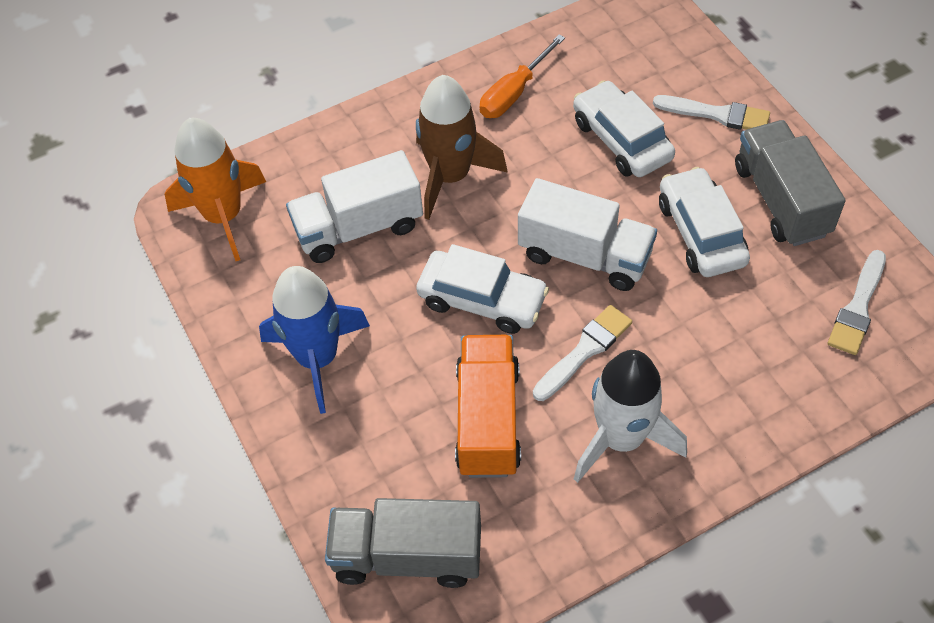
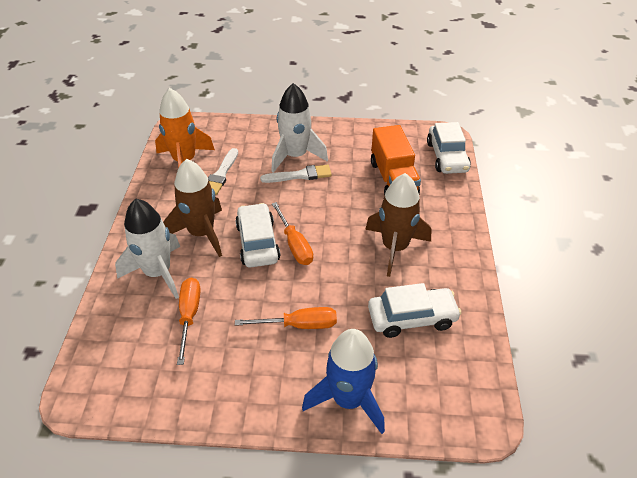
brown rocket: [416,75,508,220] = 1 -> [163,159,222,257] [365,173,431,277] = 2
grey truck: [325,498,481,588] [735,120,846,246] = 2 -> none = 0
orange screwdriver: [479,35,565,118] = 1 -> [177,278,200,365] [235,307,337,329] [272,202,313,265] = 3
white brush: [533,305,632,401] [653,95,770,130] [828,250,886,355] = 3 -> [208,148,238,195] [260,165,332,183] = 2
white rocket: [574,350,687,483] = 1 -> [115,199,180,299] [271,83,328,173] = 2
white truck: [286,150,423,263] [518,178,657,291] = 2 -> none = 0

